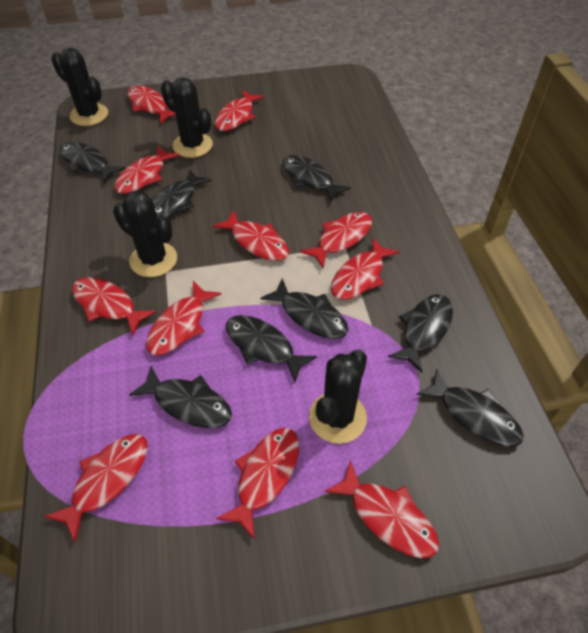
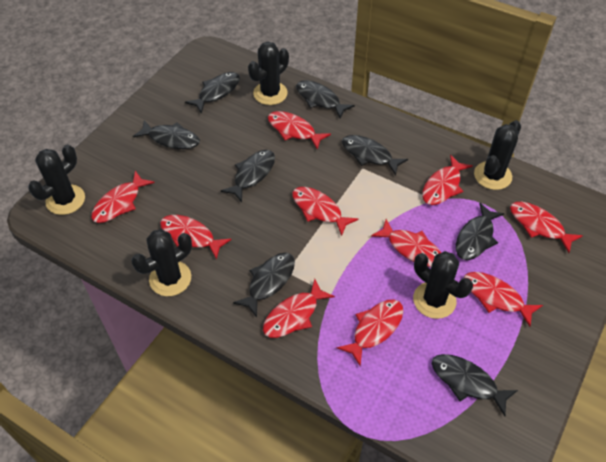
black cactus: [51,48,108,126] [113,191,177,277] [161,77,213,158] [309,350,367,444] = 4 -> [28,145,85,215] [131,229,192,296] [248,42,289,105] [413,251,473,319] [474,120,521,190] = 5
red fish: [44,434,147,542] [72,277,156,335] [114,145,180,194] [127,86,175,124] [146,281,221,356] [213,210,289,261] [215,90,264,131] [216,428,299,539] [300,212,372,268] [325,460,439,558] [331,238,399,300] = 11 -> [91,171,155,223] [160,215,232,260] [263,279,335,338] [268,111,331,150] [292,187,358,236] [337,299,403,367] [371,219,441,267] [422,155,473,205] [464,272,543,327] [510,202,583,253] = 10

